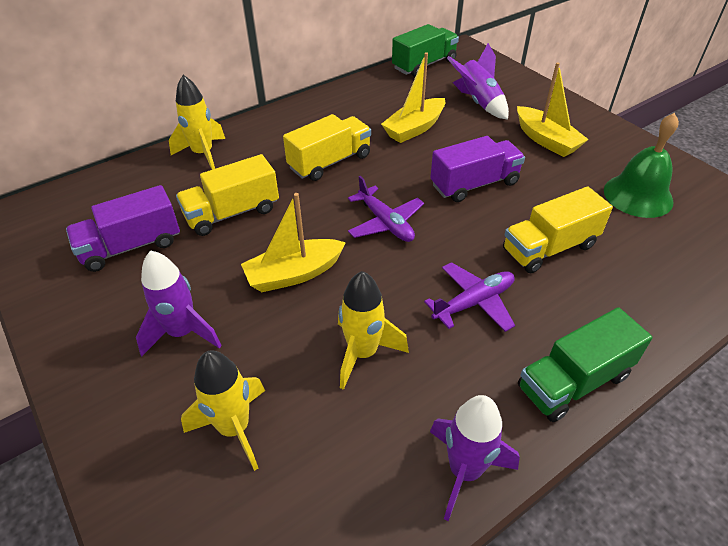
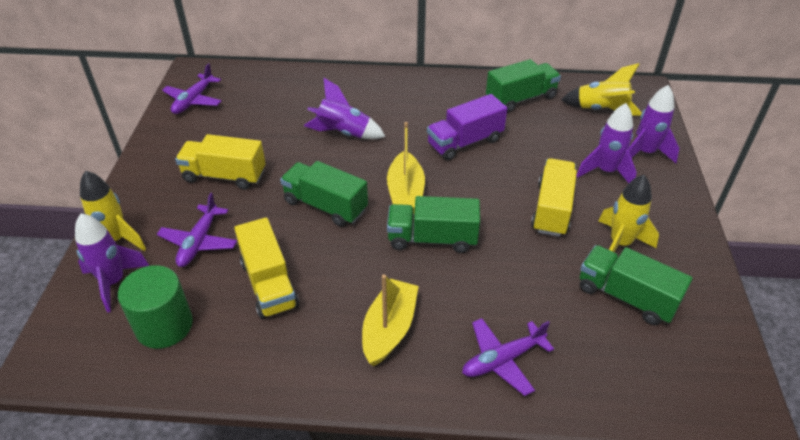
green bell: [604,113,679,218] = 1 -> none = 0
green cylinder: none = 0 -> [118,265,193,349] = 1
green truck: [392,24,459,77] [518,307,653,422] = 2 -> [280,161,368,227] [387,196,480,253] [486,59,561,112] [580,245,692,325] = 4
purple plane: [348,176,424,242] [424,262,515,332] = 2 -> [157,193,237,267] [162,63,222,114] [462,318,554,396] = 3
purple rocket: [136,250,222,357] [430,395,520,521] [447,43,509,120] = 3 -> [75,213,149,312] [304,78,385,139] [576,103,637,183] [628,85,679,163] = 4
purple truck: [66,185,180,272] [430,136,525,202] = 2 -> [427,94,508,161] = 1
yellow boat: [241,193,346,292] [381,52,445,143] [517,62,589,157] = 3 -> [362,274,419,366] [387,122,425,214] = 2

